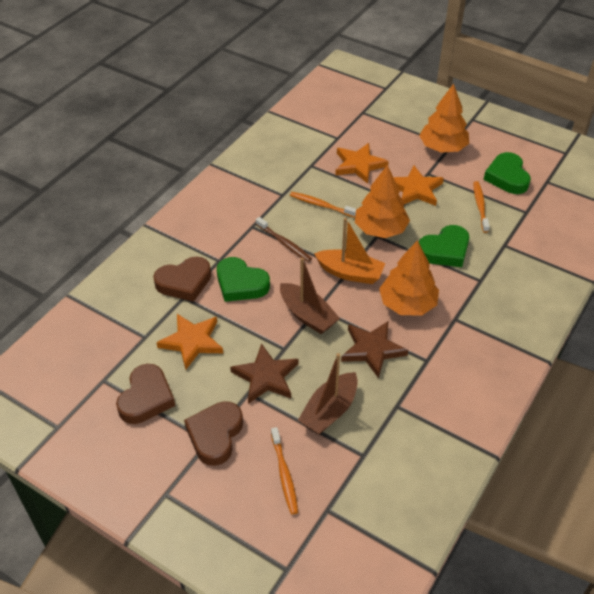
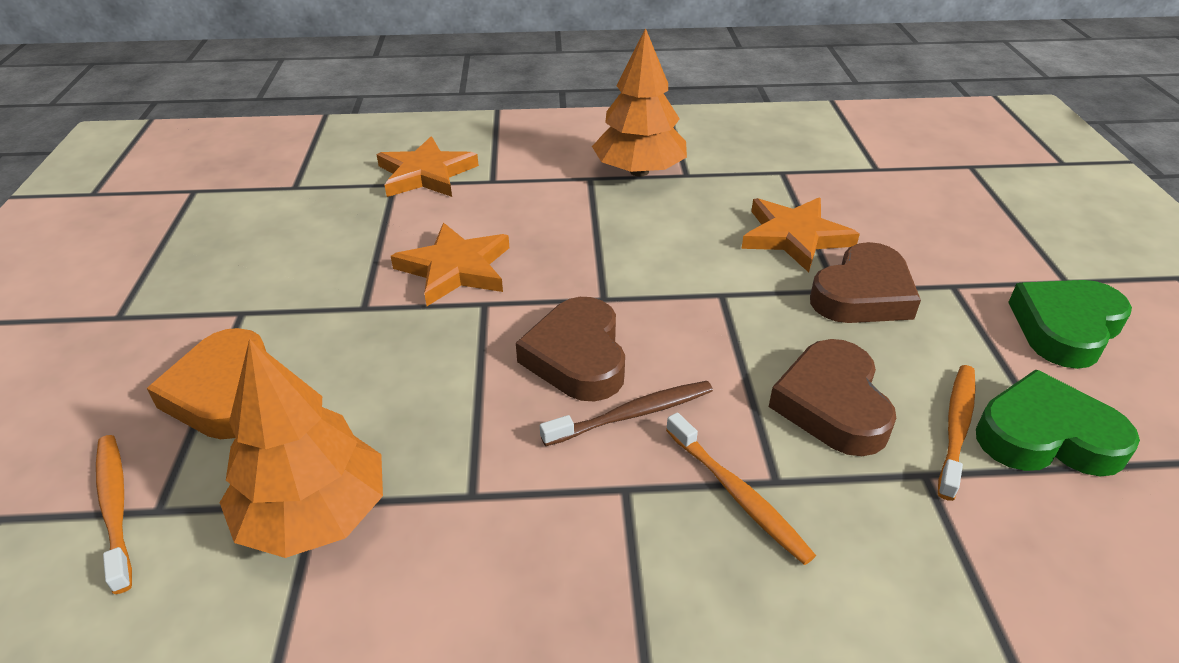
brown boat: [280,257,340,334] [298,353,358,435] = 2 -> none = 0
brown star: [230,343,298,404] [341,321,408,378] = 2 -> none = 0
green heart: [217,257,270,302] [419,225,469,267] [483,152,531,194] = 3 -> [976,369,1140,476] [1008,280,1132,369] = 2
orange boat: [314,218,385,284] = 1 -> none = 0
orange heart: none = 0 -> [147,328,266,439] = 1
orange tree: [355,165,410,238] [379,240,439,316] [419,84,469,153] = 3 -> [220,339,383,558] [592,28,687,176] = 2

